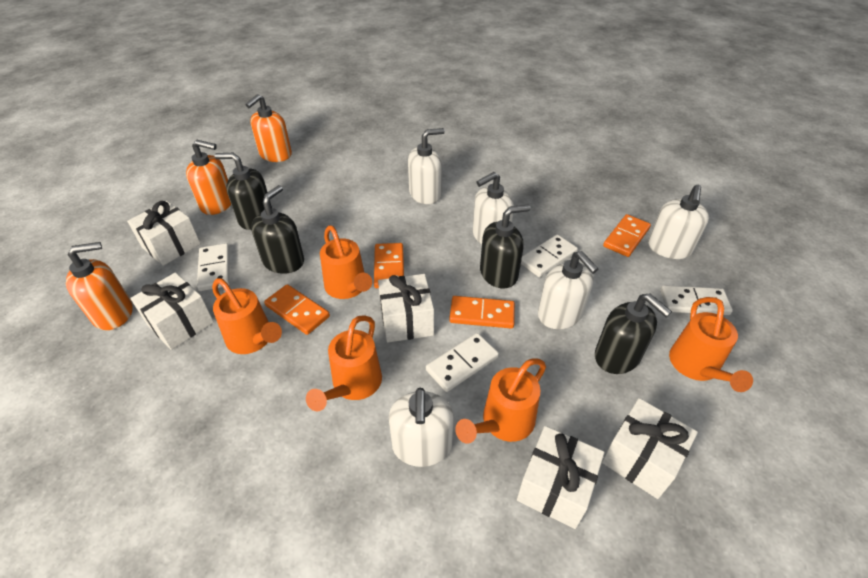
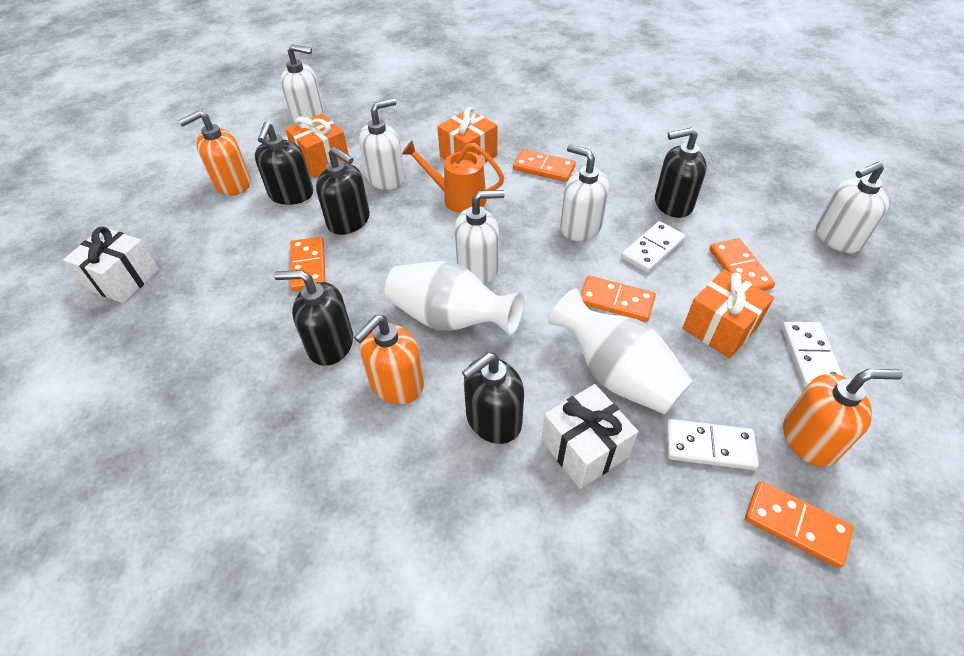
black soap dispenser: [215,153,272,230] [251,185,304,274] [480,204,531,288] [595,293,672,374] = 4 -> [255,122,314,205] [274,270,353,366] [316,147,370,235] [462,352,524,444] [655,127,707,218] = 5
orange domino: [264,284,330,335] [374,243,404,288] [449,296,515,329] [603,214,651,257] = 4 -> [290,237,326,291] [513,149,576,182] [580,276,656,322] [709,238,775,291] [745,481,854,568] = 5
orange gift: none = 0 -> [285,113,349,178] [437,107,498,164] [682,269,774,358] = 3
orange watering can: [212,278,282,354] [306,315,382,411] [320,225,372,299] [455,358,546,444] [669,297,753,392] = 5 -> [402,141,505,213] = 1
white domino: [197,243,230,291] [426,333,499,392] [521,234,578,277] [660,285,733,315] = 4 -> [621,221,685,273] [666,419,759,470] [782,322,843,387] = 3
white gift: [127,201,201,266] [130,272,214,350] [378,274,434,343] [517,426,604,529] [602,398,698,499] = 5 -> [63,227,159,303] [541,384,638,489] = 2
white vase: none = 0 -> [385,261,524,336] [548,288,693,414] = 2

